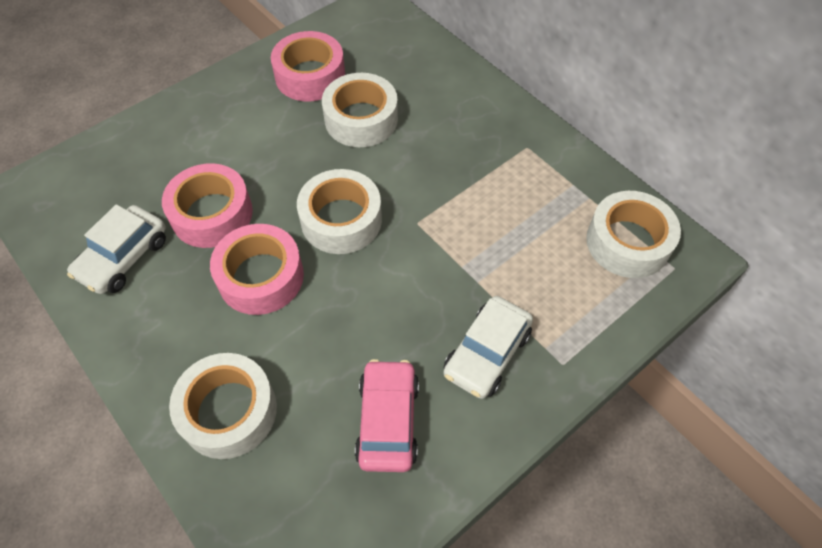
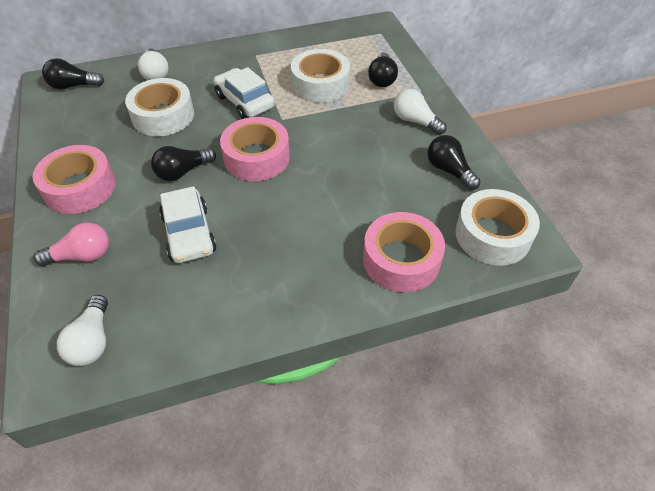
black light bulb: none = 0 -> [42,58,104,90] [151,146,216,181] [368,52,398,87] [427,135,481,190] = 4
pink car: [355,359,419,472] = 1 -> none = 0
pink light bulb: none = 0 -> [34,222,109,266] = 1
white light bulb: none = 0 -> [57,295,108,366] [138,48,169,80] [394,89,447,135] = 3
white tape: [169,353,277,459] [297,169,382,254] [322,73,398,147] [586,191,681,278] = 4 -> [125,78,194,136] [291,49,350,103] [455,189,540,266] = 3

